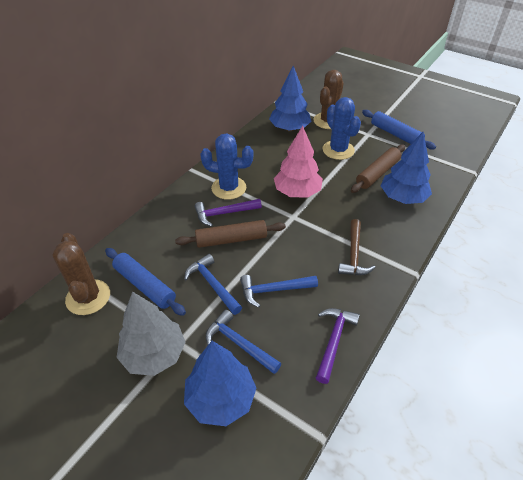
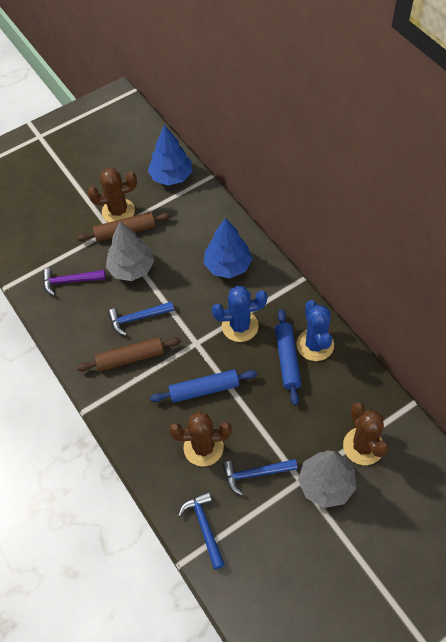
blue tree: [184,341,256,426] [269,66,311,131] [381,132,432,204] = 3 -> [148,125,193,186] [204,218,252,278] = 2
brown cactus: [52,233,110,315] [314,70,344,129] = 2 -> [88,168,137,222] [169,411,232,466] [343,402,389,465] = 3
brown hammer: [338,219,375,275] = 1 -> none = 0
grey tree: [117,291,185,376] = 1 -> [106,221,154,281] [298,450,356,508] = 2
pink tree: [274,126,323,198] = 1 -> none = 0
purple hammer: [195,199,262,226] [316,308,360,384] = 2 -> [43,268,106,296] = 1

